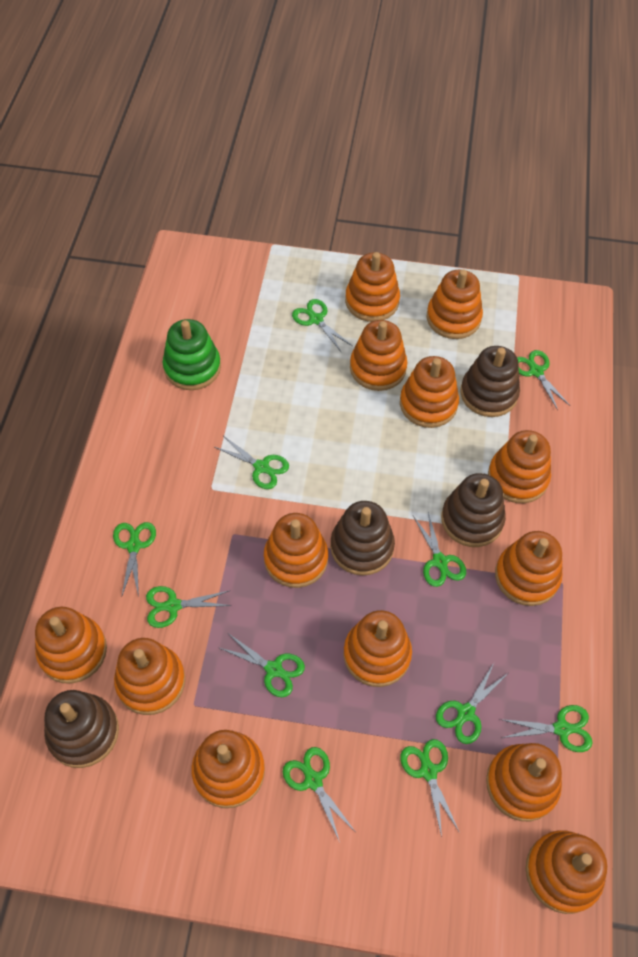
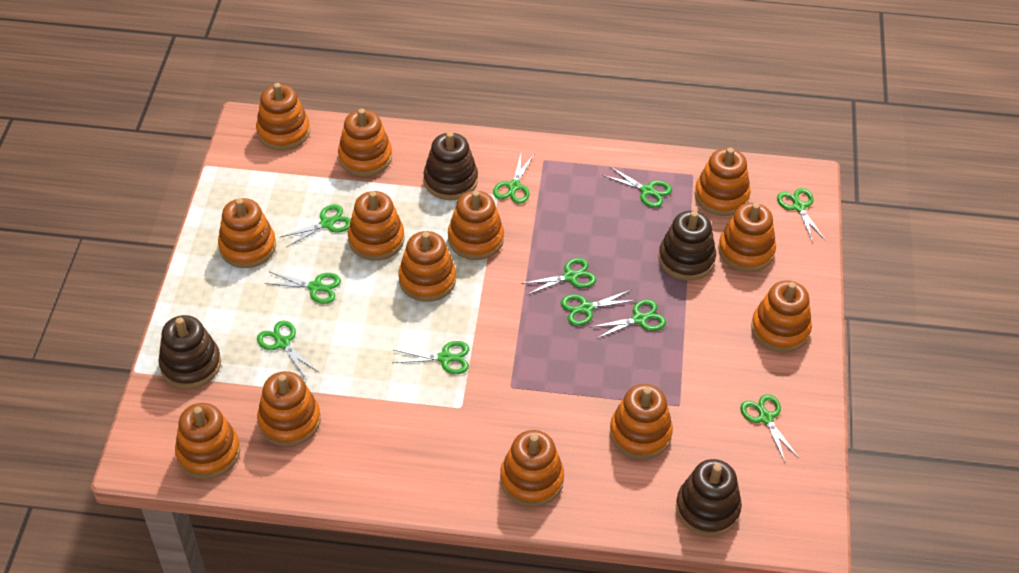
green stacking toy: [163,319,221,390] = 1 -> none = 0

